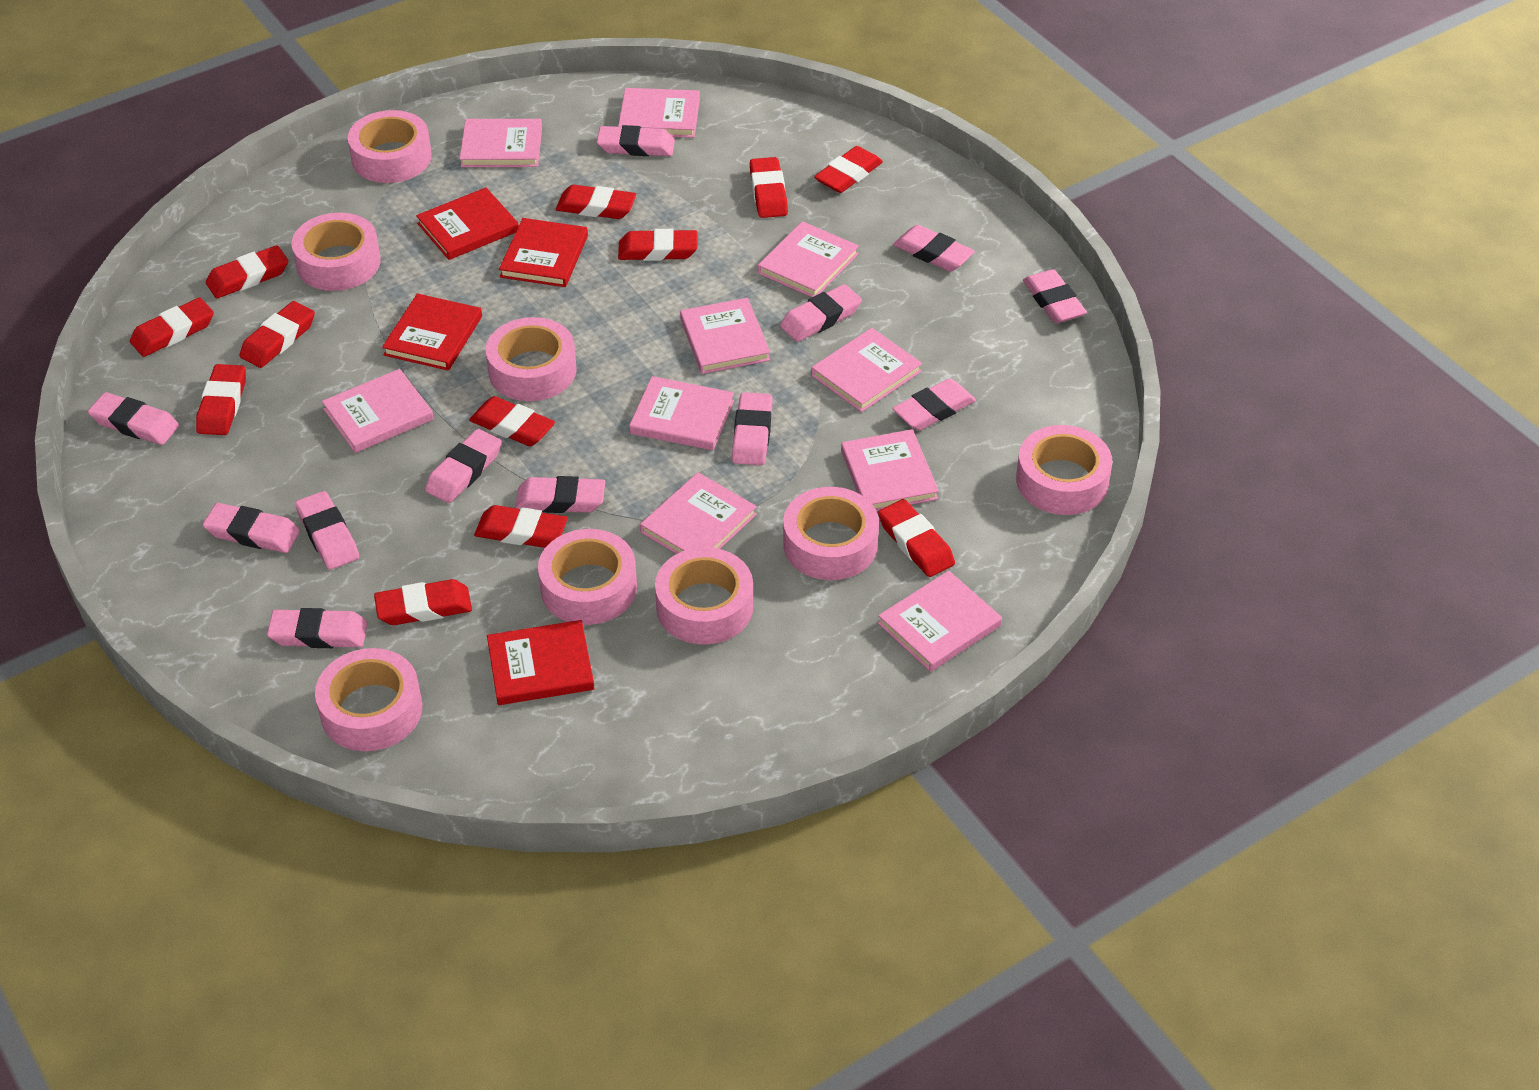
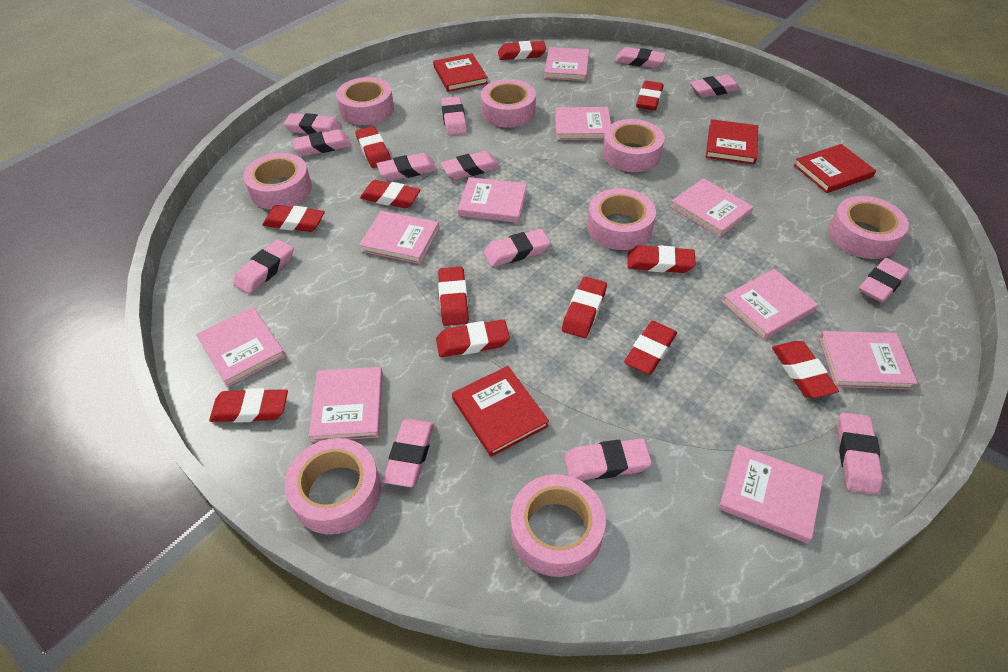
pink eraser: [88,392,179,445] [203,503,300,553] [267,608,367,648] [295,491,359,570] [425,429,502,503] [515,476,605,513] [597,125,675,156] [732,392,773,465] [780,284,862,342] [892,378,976,431] [893,225,975,272] [1023,269,1087,323] = 12 -> [233,239,294,294] [284,113,342,134] [292,129,351,156] [377,153,437,181] [383,419,434,487] [441,96,467,135] [441,151,500,180] [484,229,550,267] [564,439,652,480] [615,47,666,68] [690,74,741,98] [837,413,883,494] [859,258,909,303] = 13

